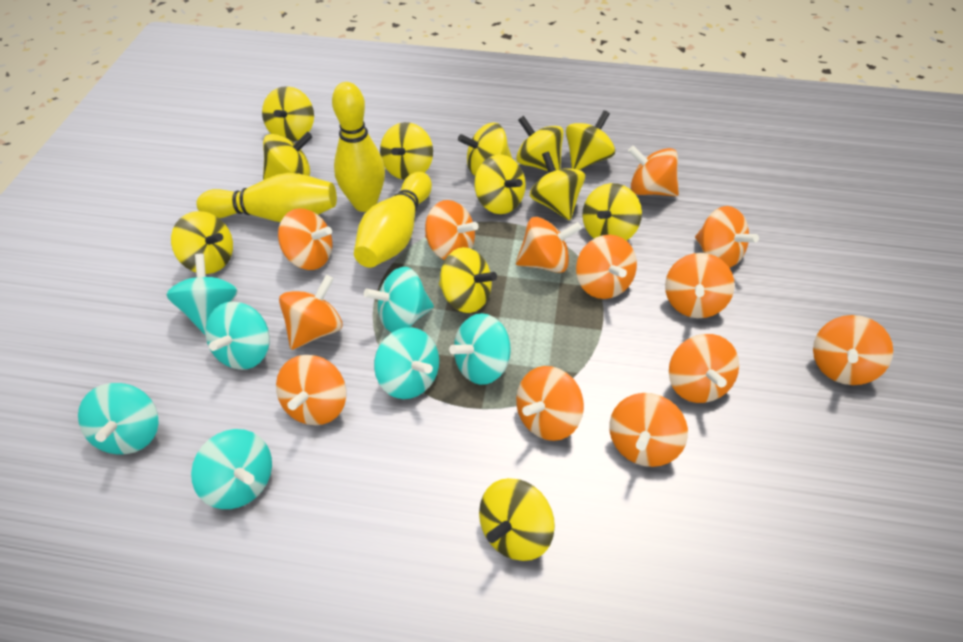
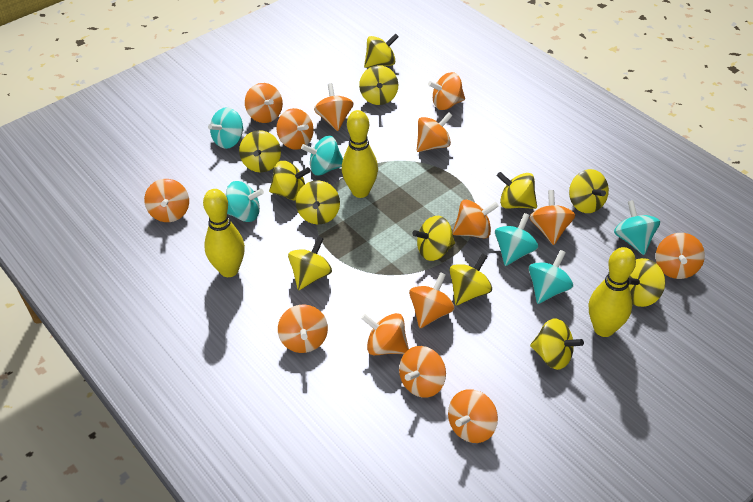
orange spinning top: [276,355,346,425] [278,208,333,270] [279,275,343,350] [425,200,479,260] [516,217,582,273] [516,366,584,441] [576,235,637,299] [609,393,688,467] [628,146,679,196] [665,253,735,318] [669,334,739,403] [695,206,759,268] [813,315,893,385] = 13 -> [144,179,189,222] [245,83,283,123] [276,108,314,150] [278,305,328,353] [314,83,354,131] [361,313,409,355] [399,346,446,398] [409,272,455,328] [417,112,453,152] [428,72,465,110] [448,389,498,443] [452,200,499,238] [529,190,575,245] [656,233,705,279] = 14
turquoise spinning top: [78,383,159,454] [166,254,238,335] [191,429,272,509] [205,301,270,370] [364,267,434,332] [374,327,439,399] [449,313,511,385] = 7 -> [208,107,244,149] [225,181,264,222] [301,136,343,175] [495,213,538,266] [529,250,573,304] [614,200,660,255] = 6

